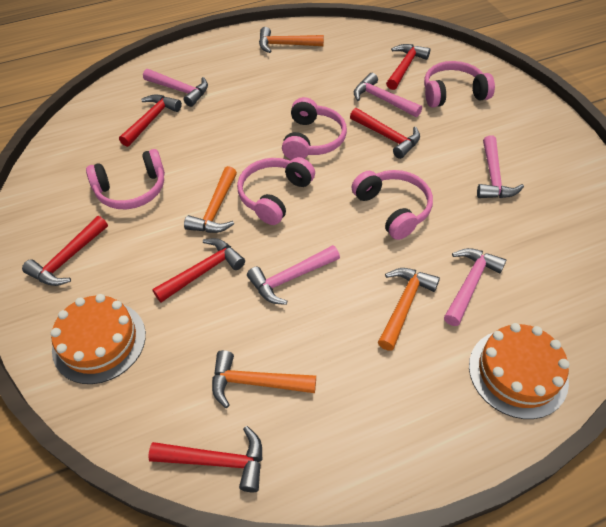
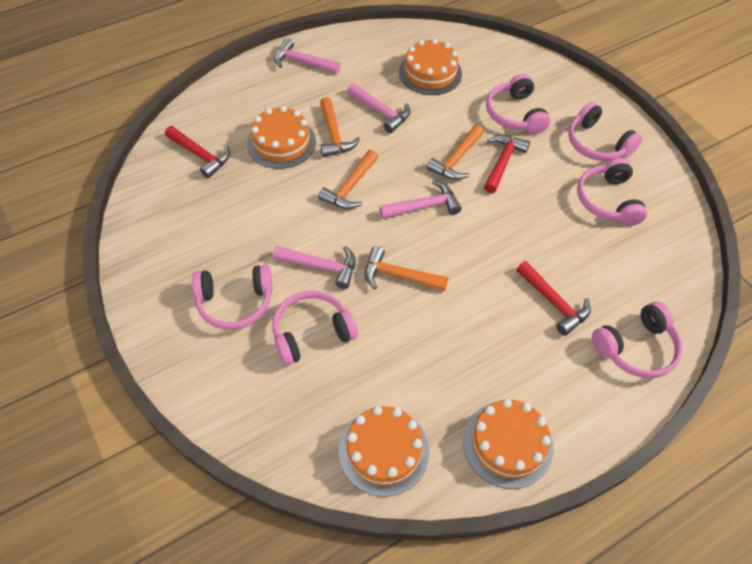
orange cake: [51,294,146,384] [469,323,569,419] = 2 -> [247,106,316,169] [339,406,429,497] [399,38,462,95] [463,399,553,489] = 4
pink hammer: [143,69,208,107] [247,245,340,305] [354,73,422,117] [444,248,506,326] [477,135,524,198] = 5 -> [273,246,356,289] [274,38,341,74] [347,83,410,133] [379,180,461,219] = 4
pink headphones: [86,149,165,209] [237,157,315,225] [282,97,347,160] [352,170,433,240] [424,61,495,108] = 5 -> [192,265,273,330] [272,291,358,366] [486,74,550,134] [568,102,642,161] [577,158,647,226] [592,302,682,378] = 6
red hammer: [22,216,108,286] [119,95,182,147] [148,426,263,492] [152,238,245,302] [350,108,420,159] [386,44,430,90] = 6 -> [165,126,230,178] [484,135,530,193] [516,261,591,336] = 3

